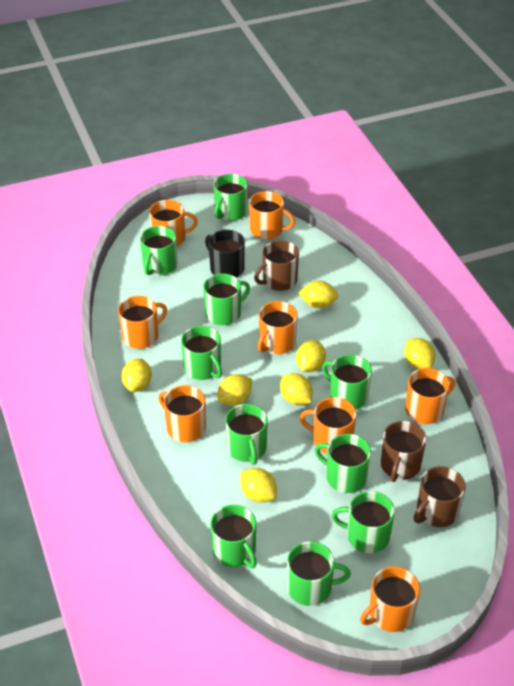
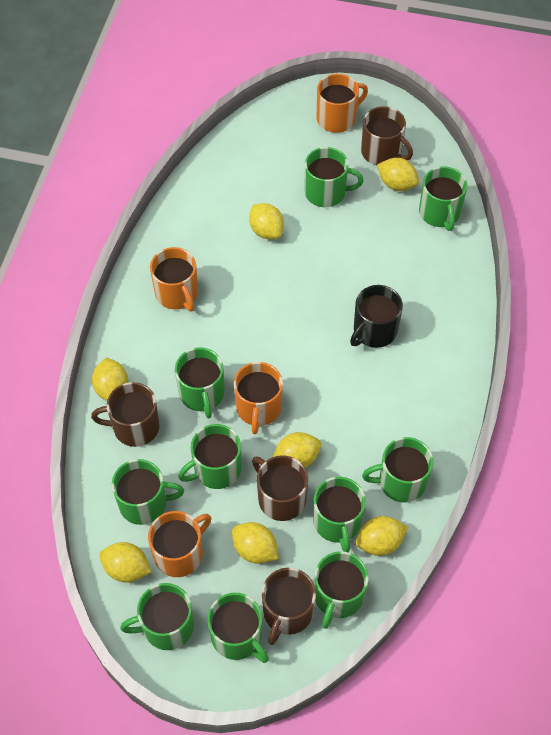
brown mug: [254,240,299,291] [381,421,426,482] [414,466,466,527] = 3 -> [91,382,160,447] [252,455,308,521] [262,568,316,645] [361,106,413,165] = 4
orange mug: [118,296,167,349] [149,200,198,246] [158,385,206,442] [249,191,295,239] [258,301,298,354] [300,397,357,454] [360,566,420,632] [405,368,455,424] = 8 -> [148,511,211,577] [150,247,198,311] [234,362,283,434] [317,74,368,133] = 4

